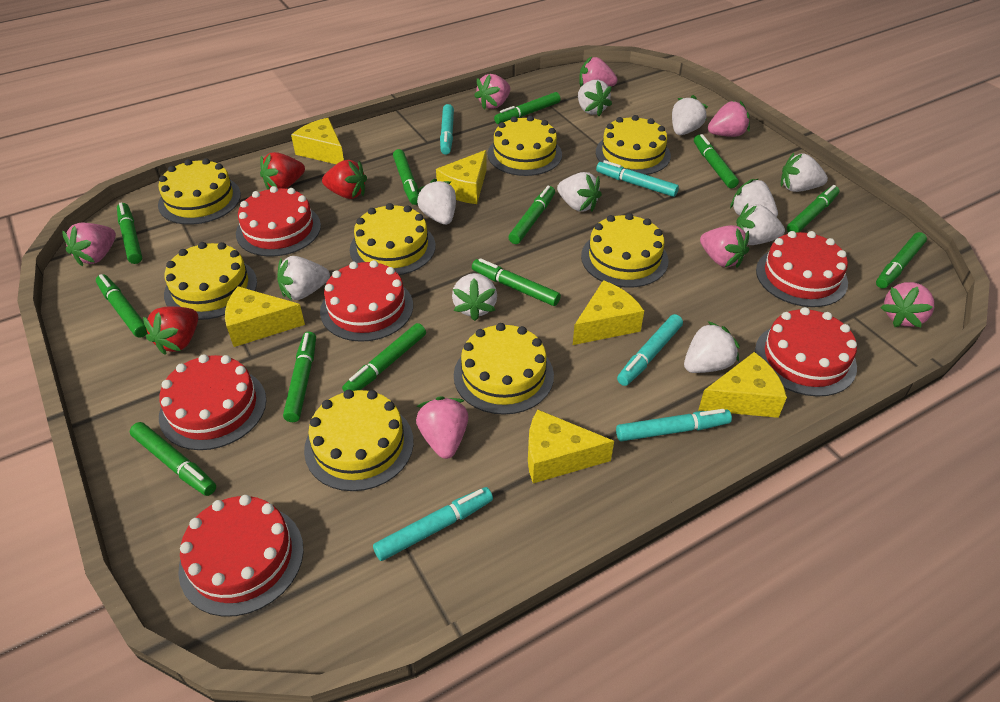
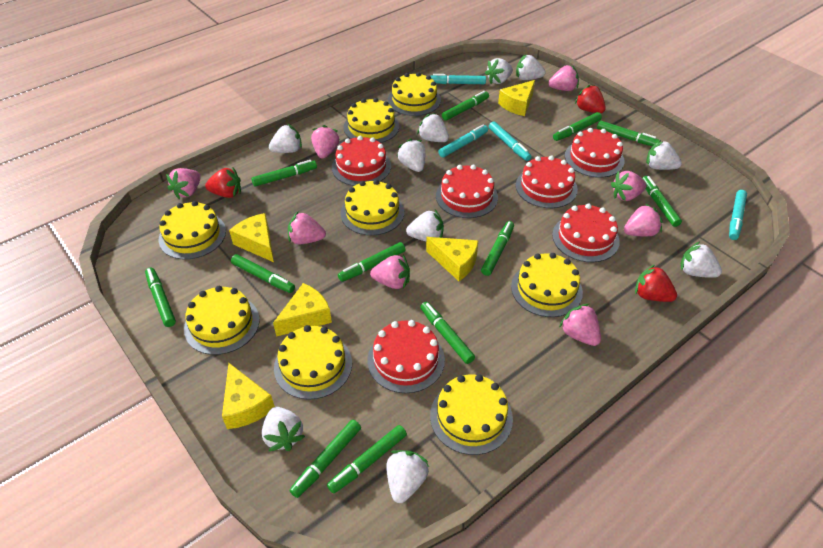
pink strawberry: [62,223,116,267] [416,396,468,459] [474,74,510,110] [579,57,617,87] [700,225,749,268] [708,101,750,137] [880,282,934,327] = 7 -> [166,168,201,199] [288,212,326,244] [311,125,340,159] [370,255,410,289] [548,65,579,91] [559,304,601,346] [611,171,647,201] [624,204,663,237] = 8
turquoise marker: [373,487,493,561] [440,104,454,155] [596,160,679,197] [616,409,732,441] [617,314,683,386] = 5 -> [431,74,486,84] [438,125,488,158] [489,121,532,161] [729,190,747,240] = 4
yellow cheese: [225,286,305,347] [291,118,344,164] [436,150,487,204] [528,409,614,483] [573,280,644,345] [698,352,787,418] = 6 -> [222,363,275,429] [229,213,274,262] [273,283,332,337] [426,237,479,281] [498,80,535,116] = 5

